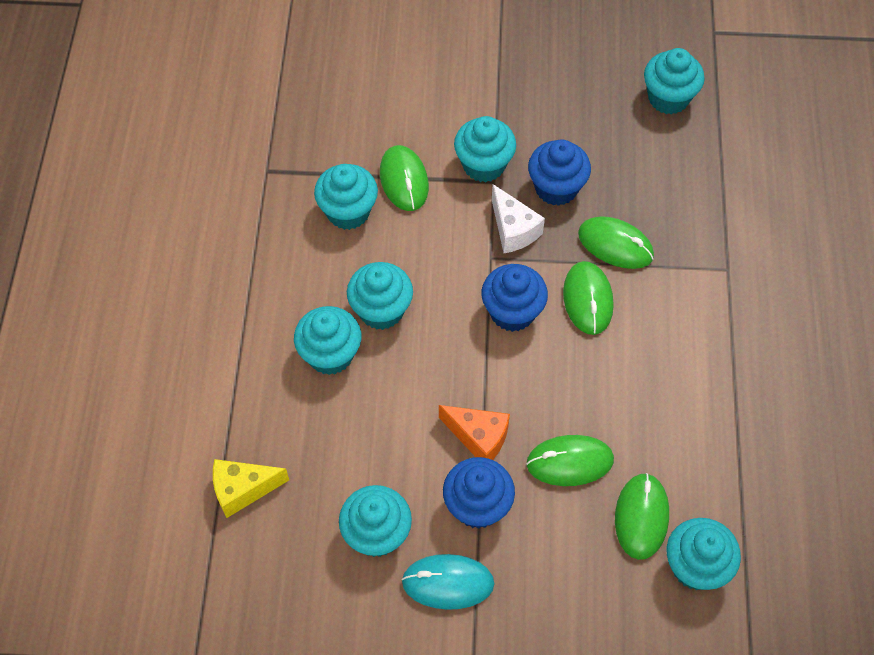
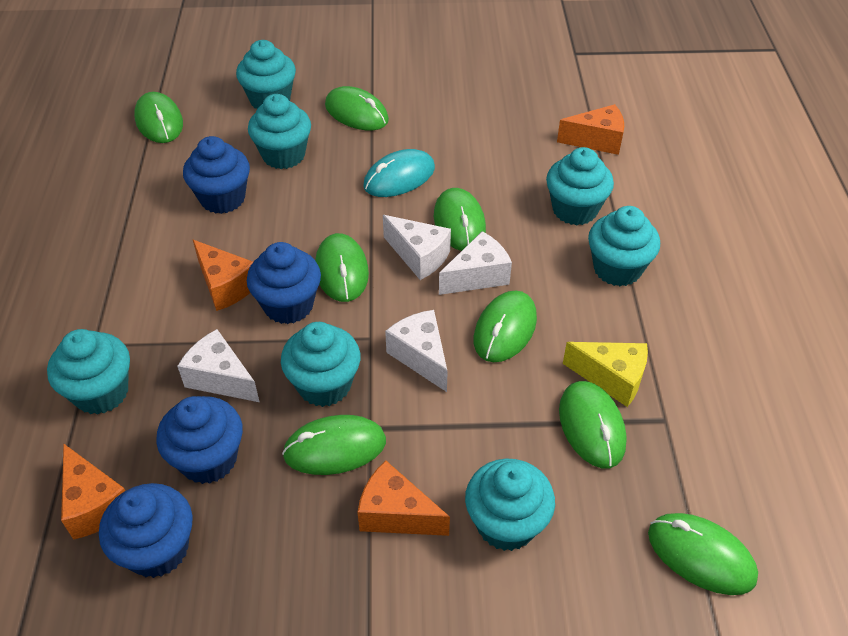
blue cupcake: [443,457,515,529] [481,264,548,332] [528,140,591,206] = 3 -> [99,483,193,578] [156,396,243,484] [183,136,250,214] [247,242,321,324] = 4
green mouse: [380,145,429,211] [526,435,614,486] [563,261,614,335] [578,216,654,269] [615,473,669,560] = 5 -> [134,92,183,143] [282,415,386,475] [315,233,369,302] [325,86,389,130] [434,188,486,251] [474,290,537,362] [559,381,627,468] [648,513,758,595] = 8
orange cheese: [439,405,510,460] = 1 -> [61,444,125,540] [193,240,253,311] [357,460,450,536] [557,104,624,155] = 4
white cheese: [492,184,545,253] = 1 -> [177,329,260,402] [383,215,451,280] [385,310,448,392] [439,231,512,295] = 4

